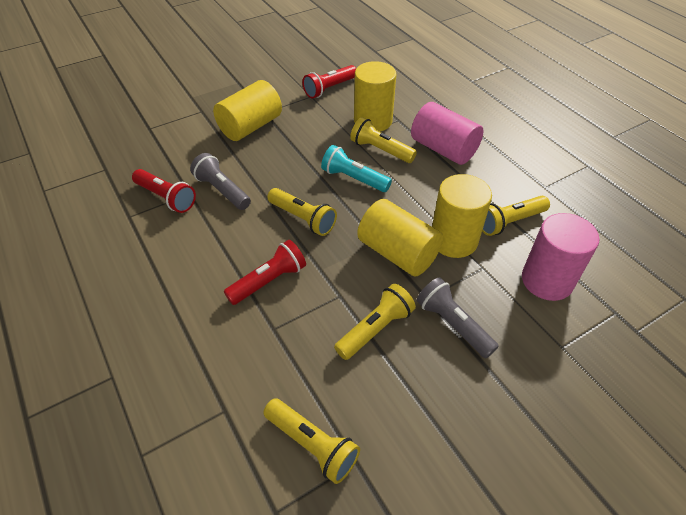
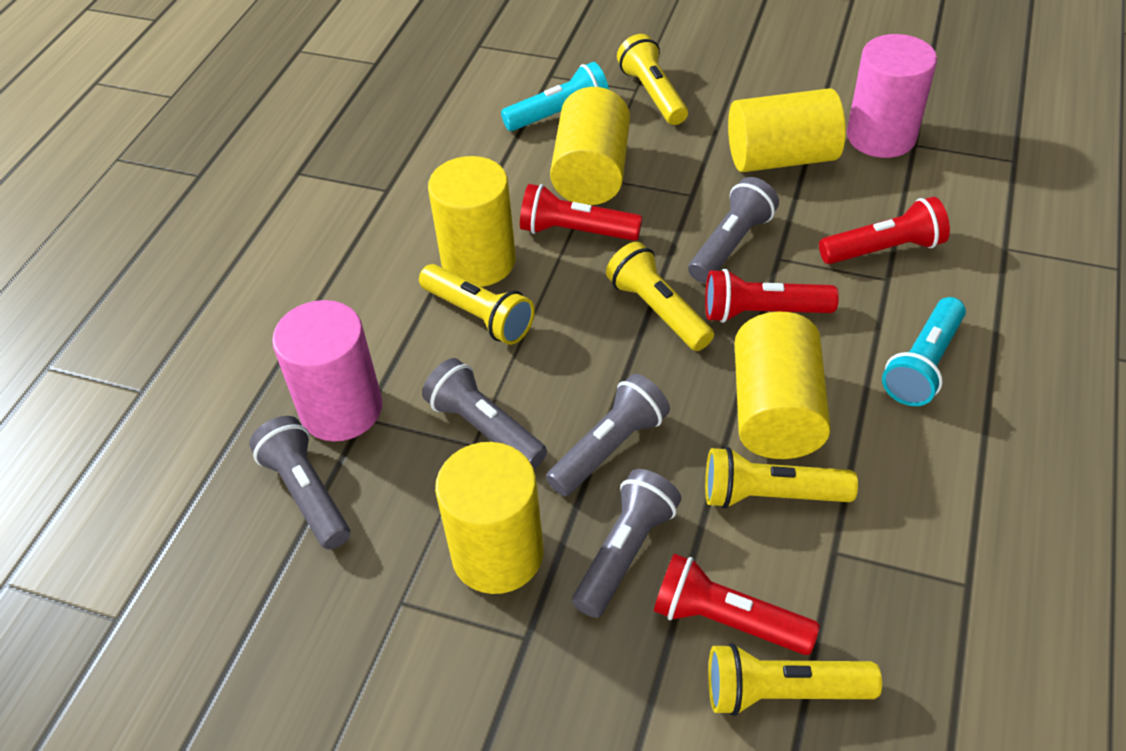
grey flashlight: [190,153,251,210] [417,278,499,358] = 2 -> [249,416,350,550] [422,358,547,469] [546,374,670,496] [572,469,681,618] [688,177,779,283] = 5
red flashlight: [132,169,196,213] [224,240,306,305] [302,65,356,99] = 3 -> [520,184,642,241] [654,553,820,655] [705,269,839,323] [819,197,950,264] = 4
turquoise flashlight: [321,145,392,192] = 1 -> [501,62,609,131] [882,297,966,406] = 2
yellow cylinder: [213,80,282,141] [354,61,396,132] [357,199,443,277] [432,174,492,258] = 4 -> [428,156,516,287] [435,442,543,594] [550,87,630,205] [728,88,846,172] [735,312,831,459] = 5

